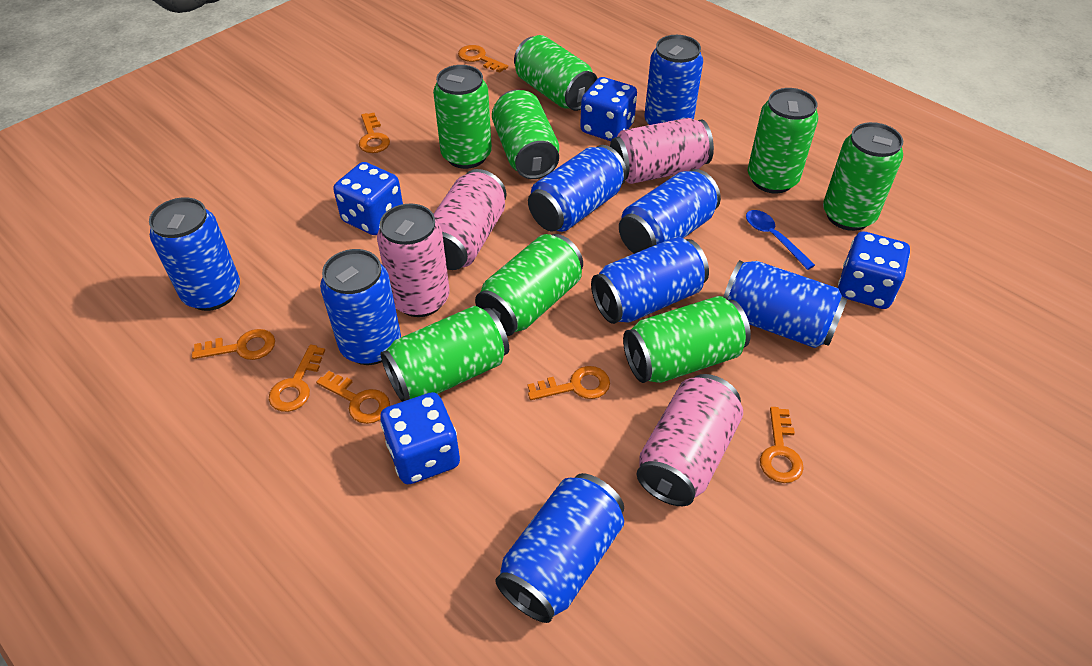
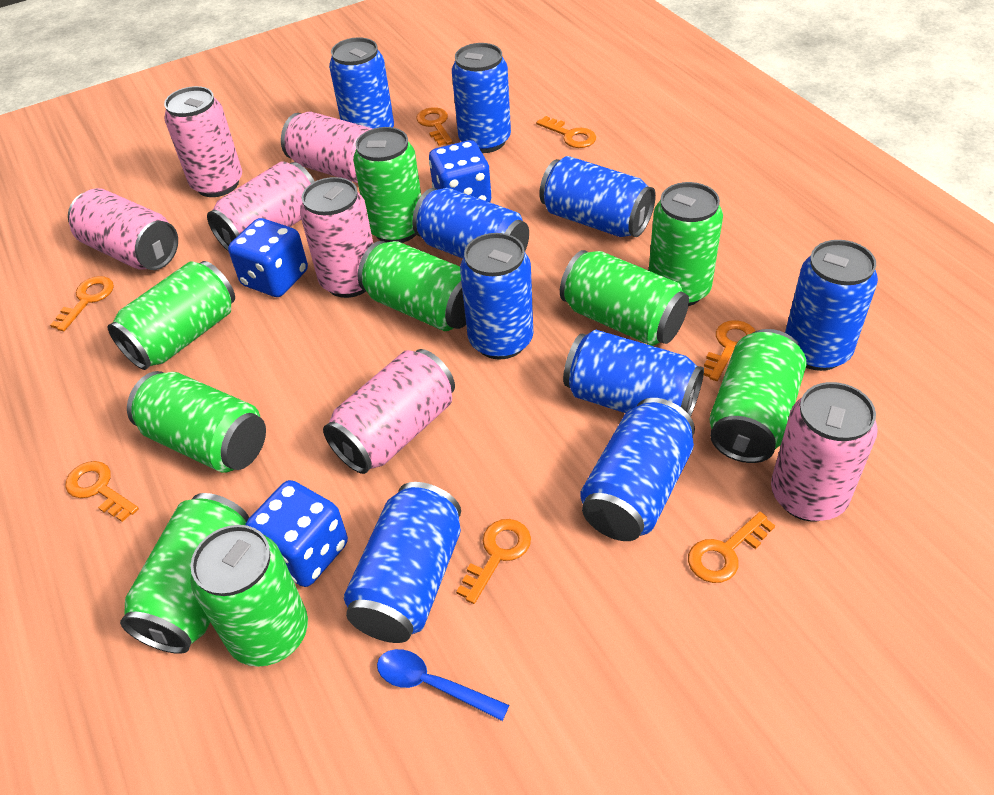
blue can: [149,197,240,311] [320,249,401,365] [495,473,624,623] [528,145,627,232] [591,237,709,324] [619,169,721,254] [644,35,703,125] [724,260,847,348] = 8 -> [329,37,394,129] [344,482,461,643] [412,188,529,259] [452,43,511,153] [460,233,533,360] [539,156,656,237] [563,330,704,417] [580,398,695,541] [785,240,878,371] = 9
blue dice: [333,162,403,235] [380,392,460,484] [580,77,637,141] [838,231,910,309] = 4 -> [228,218,308,297] [245,480,348,587] [429,140,491,202] = 3
green can: [381,306,509,402] [433,65,492,169] [475,234,583,336] [492,90,559,179] [514,35,598,111] [623,296,751,383] [748,88,818,193] [823,122,903,231] = 8 -> [108,261,235,370] [120,493,249,654] [127,371,266,473] [190,525,308,667] [353,127,421,243] [358,241,466,331] [560,250,689,346] [649,182,723,306] [709,329,807,463] = 9
pink can: [377,203,450,317] [434,169,507,270] [610,118,714,184] [637,374,743,506] = 4 -> [68,188,178,270] [164,86,242,197] [207,161,315,251] [281,111,373,183] [300,177,373,298] [323,349,455,474] [771,382,878,522] = 7

